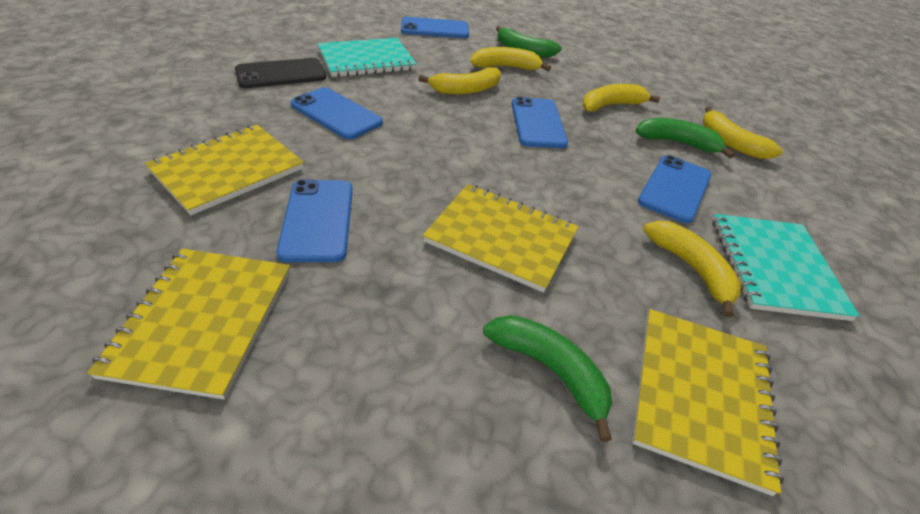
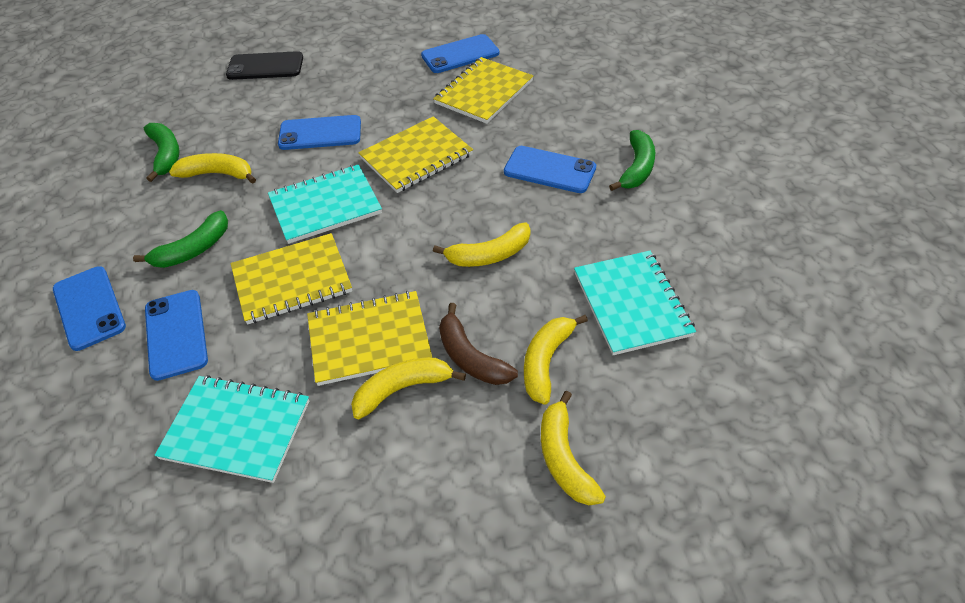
brown banana: none = 0 -> [439,303,518,385] = 1
turquoise notebook: [318,38,417,77] [712,214,860,321] = 2 -> [154,375,309,483] [268,164,382,244] [574,251,696,355] = 3

